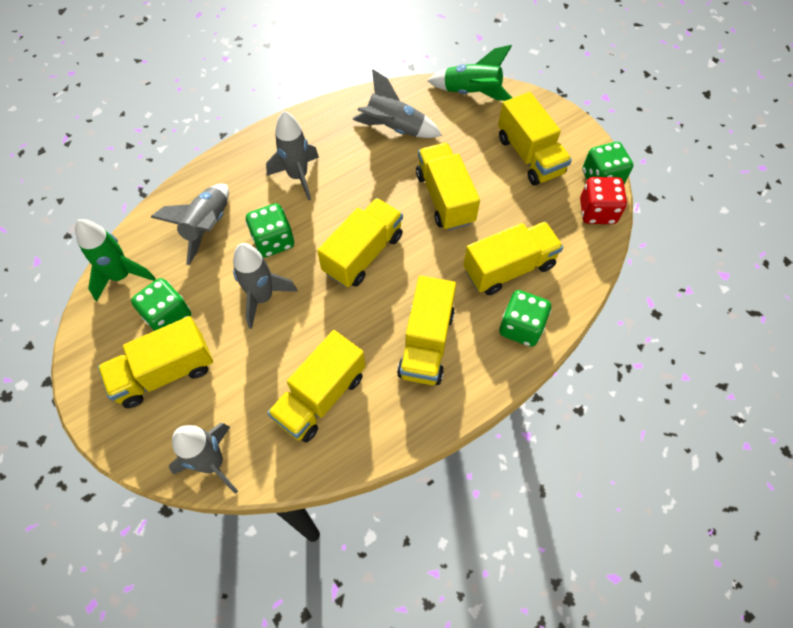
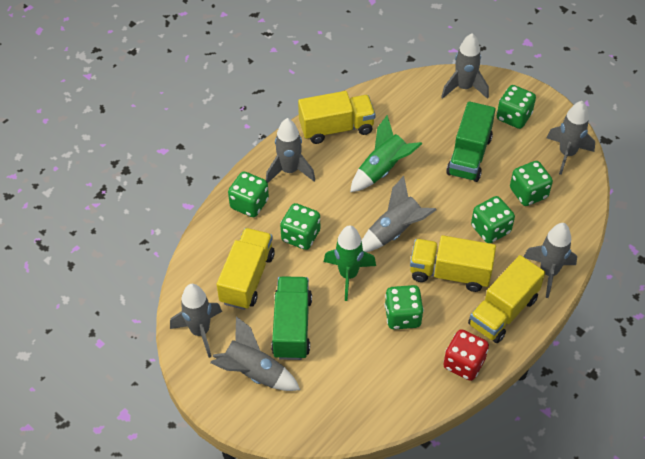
green dice: [131,278,191,331] [246,203,294,257] [499,290,551,347] [582,142,633,184] = 4 -> [228,171,269,217] [280,203,320,250] [385,285,424,330] [471,196,515,243] [497,85,536,129] [510,161,553,206] = 6
green truck: none = 0 -> [271,276,312,360] [446,101,496,182] = 2
grey rocket: [151,184,229,265] [169,423,238,494] [233,243,297,329] [266,111,319,201] [352,69,442,138] = 5 -> [170,284,222,358] [210,316,300,391] [266,118,315,183] [362,176,437,252] [441,33,489,99] [524,223,577,298] [547,101,595,175] = 7
yellow truck: [98,316,213,408] [267,330,365,443] [317,198,403,287] [397,276,456,385] [416,143,480,231] [463,222,563,295] [498,92,572,185] = 7 -> [216,228,275,310] [298,91,376,144] [410,235,496,292] [468,255,545,343] = 4

